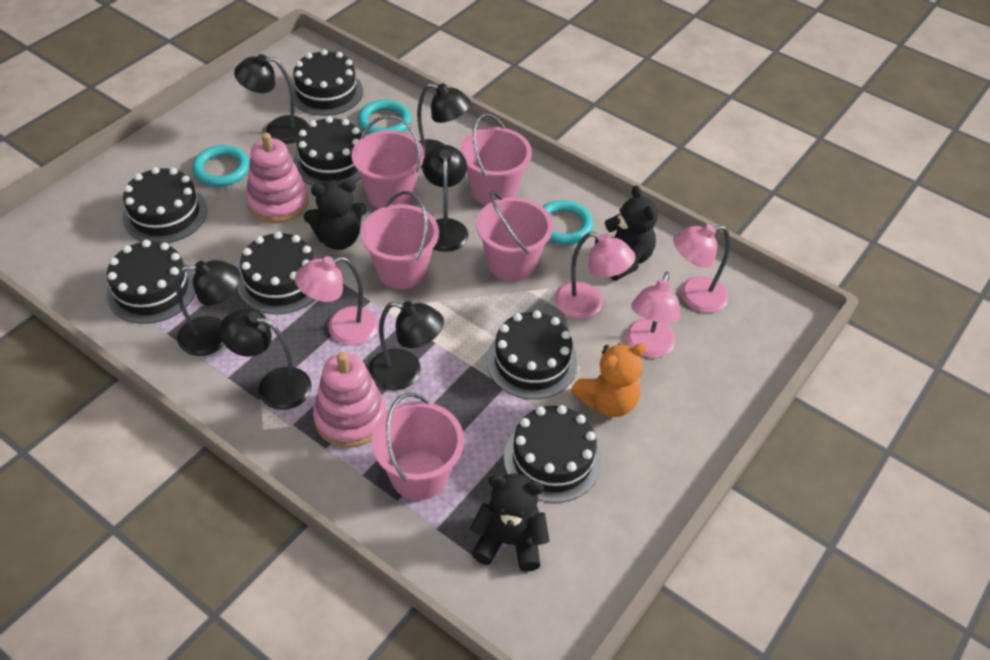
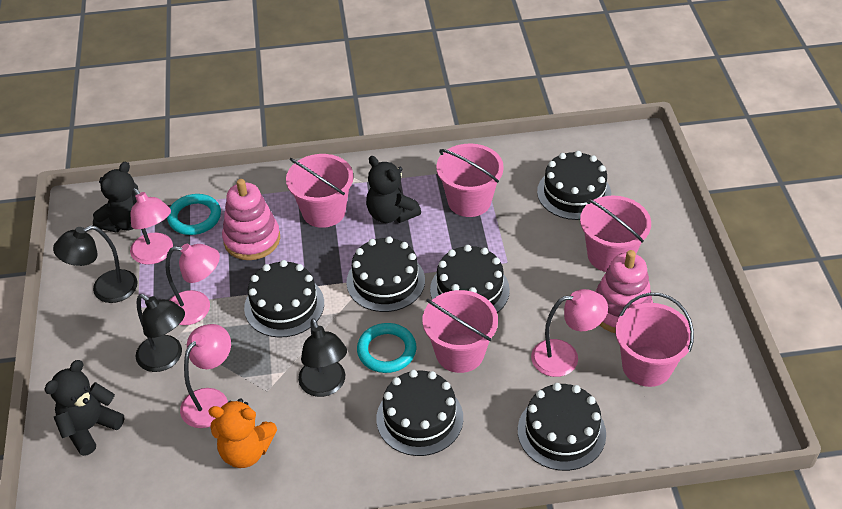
black cake: [107,240,195,324] [123,167,207,243] [237,231,315,314] [292,49,363,116] [293,116,362,186] [487,310,577,399] [504,405,602,503] = 7 -> [244,260,324,338] [346,236,425,312] [376,370,463,456] [430,245,510,313] [518,383,606,471] [537,151,611,220] = 6
black lamp: [176,260,240,356] [219,308,312,410] [234,54,308,144] [369,301,444,390] [417,83,471,168] [422,145,468,252] = 6 -> [53,225,137,303] [135,294,185,372] [298,318,347,397] = 3
turquoise ring: [192,145,250,187] [358,100,411,134] [543,200,593,245] = 3 -> [167,194,221,235] [357,323,416,373] = 2

